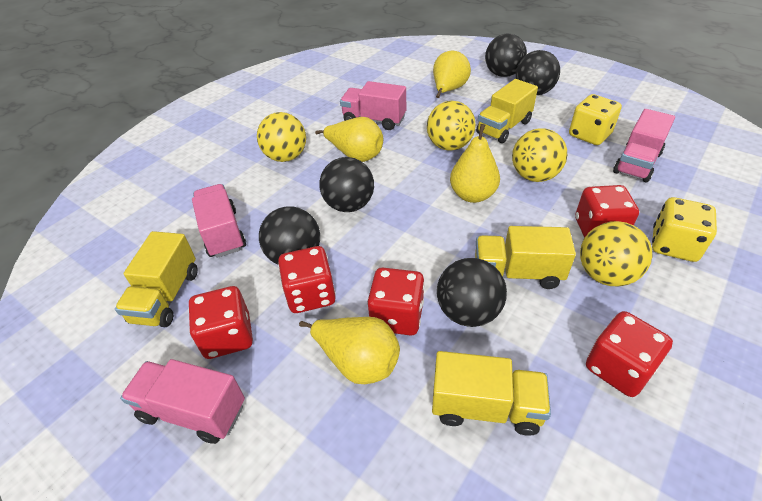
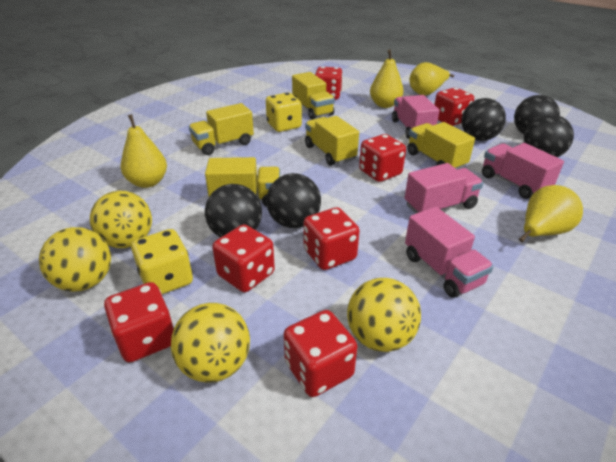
red dice: [189,286,253,359] [278,246,336,313] [367,268,425,336] [575,185,639,238] [586,311,673,397] = 5 -> [104,282,174,363] [212,224,275,292] [283,310,357,397] [303,207,360,270] [315,67,343,100] [359,134,406,182] [434,88,474,126] = 7
yellow truck: [115,231,198,327] [432,351,551,436] [475,226,576,289] [476,79,538,143] = 4 -> [189,103,254,155] [205,157,280,207] [292,72,335,120] [305,116,359,166] [408,122,475,170] = 5

